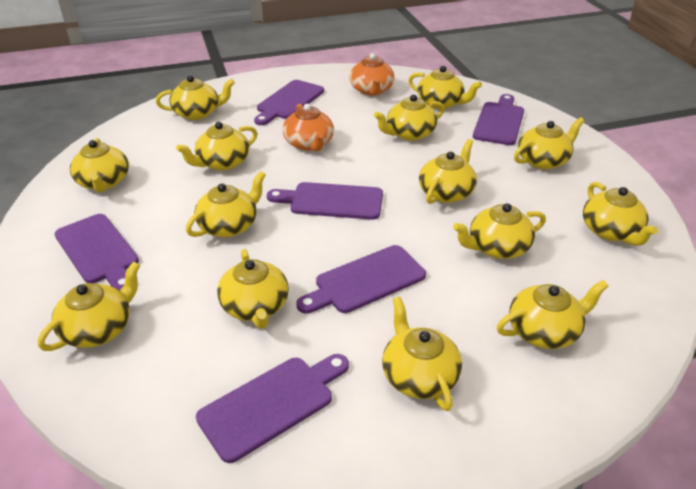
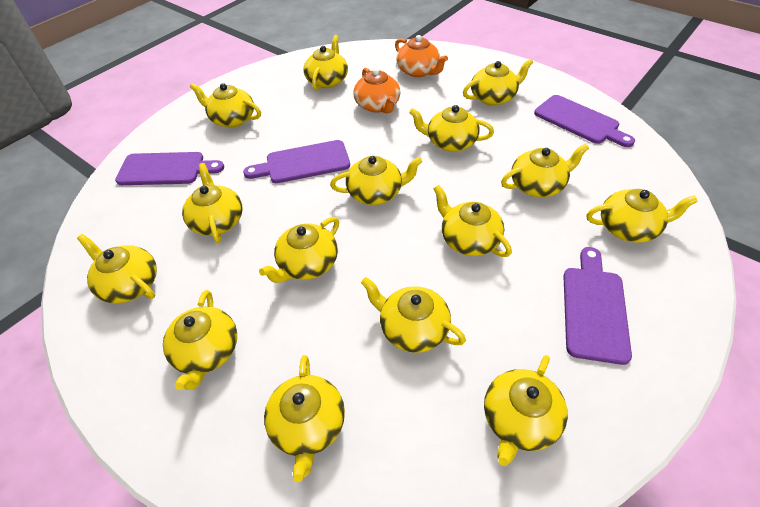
purple cutting board: [54,214,139,291] [196,354,349,463] [254,80,324,125] [267,182,383,220] [296,245,426,314] [473,94,524,145] = 6 -> [115,152,224,185] [243,140,350,183] [534,95,635,147] [563,247,632,365] = 4
yellow teapot: [38,262,141,351] [70,138,129,193] [156,75,235,120] [176,122,257,171] [186,171,266,237] [217,249,289,329] [374,94,445,141] [382,297,462,411] [408,66,482,109] [419,139,477,204] [453,203,546,259] [497,280,608,349] [514,117,585,169] [583,182,658,246] = 14 -> [77,234,157,303] [163,290,237,390] [182,163,242,243] [190,83,261,128] [259,217,339,283] [264,355,345,482] [304,35,348,90] [330,156,423,205] [361,277,466,353] [409,105,494,152] [434,185,512,257] [463,59,533,106] [484,355,568,466] [501,144,589,197] [586,189,698,243] = 15

